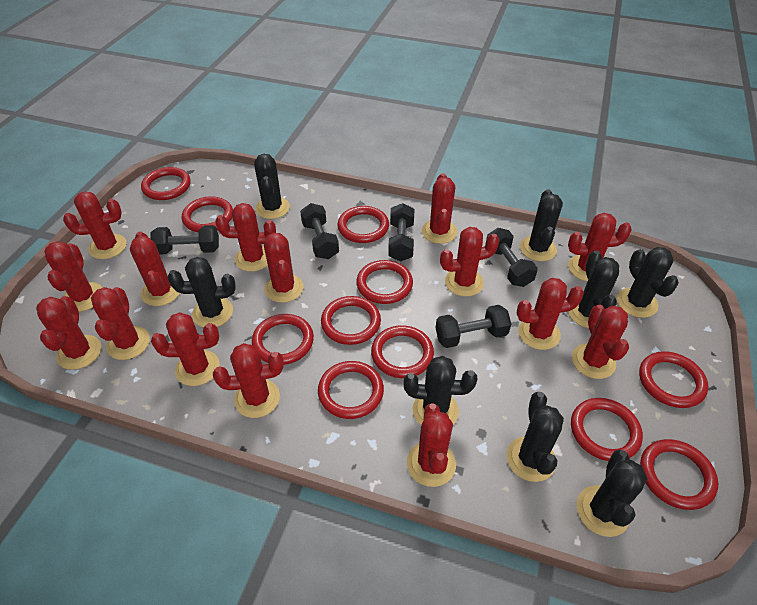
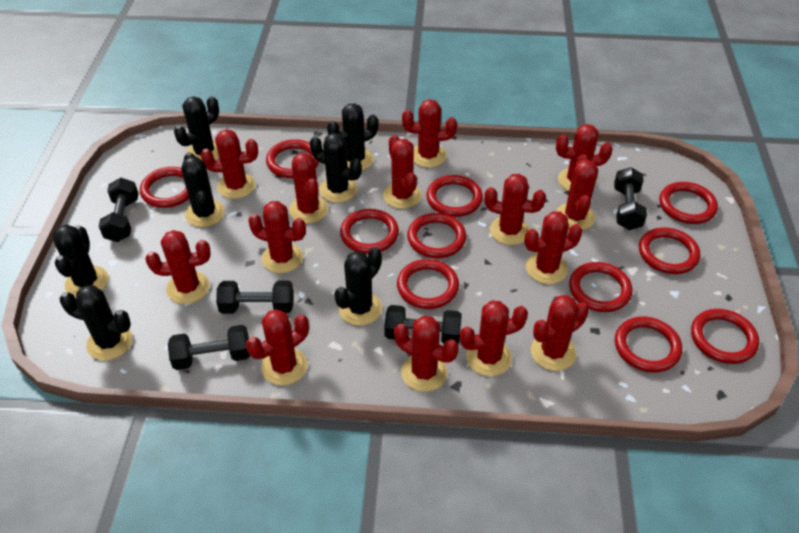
black cactus: [168,257,236,327] [254,154,290,219] [404,356,477,425] [507,392,564,482] [520,189,563,261] [568,251,619,328] [576,450,647,537] [617,247,679,318] = 8 -> [53,224,108,297] [60,285,133,361] [174,96,219,160] [181,152,225,227] [310,133,362,203] [327,103,378,171] [334,247,382,326] = 7
red cactus: [36,296,101,370] [44,241,102,312] [63,191,126,259] [91,287,150,360] [130,232,180,306] [151,312,219,386] [213,343,284,418] [215,203,276,272] [264,233,304,303] [407,403,456,487] [422,173,457,244] [440,227,499,297] [516,278,584,350] [568,213,632,281] [572,305,629,379] = 15 -> [145,230,211,304] [201,129,258,199] [246,309,309,386] [248,201,306,273] [289,153,328,223] [383,135,422,209] [394,316,459,392] [402,99,457,168] [460,300,528,376] [484,174,546,245] [524,211,582,284] [531,295,589,371] [556,124,613,191] [556,154,598,230] = 14

